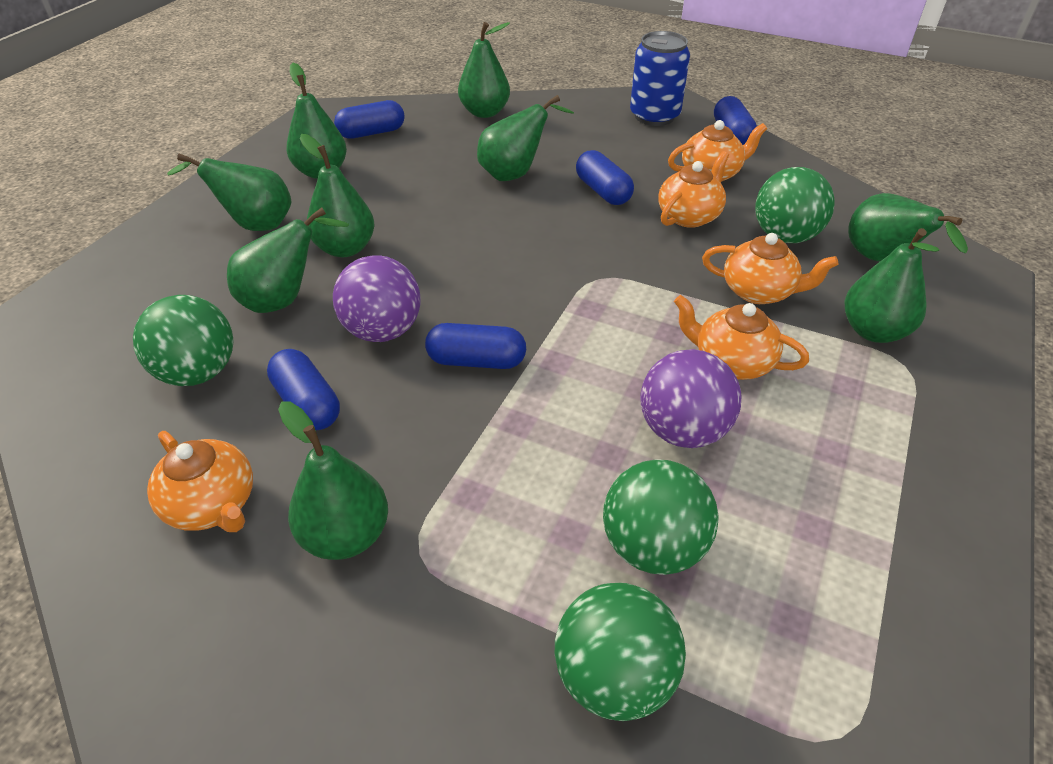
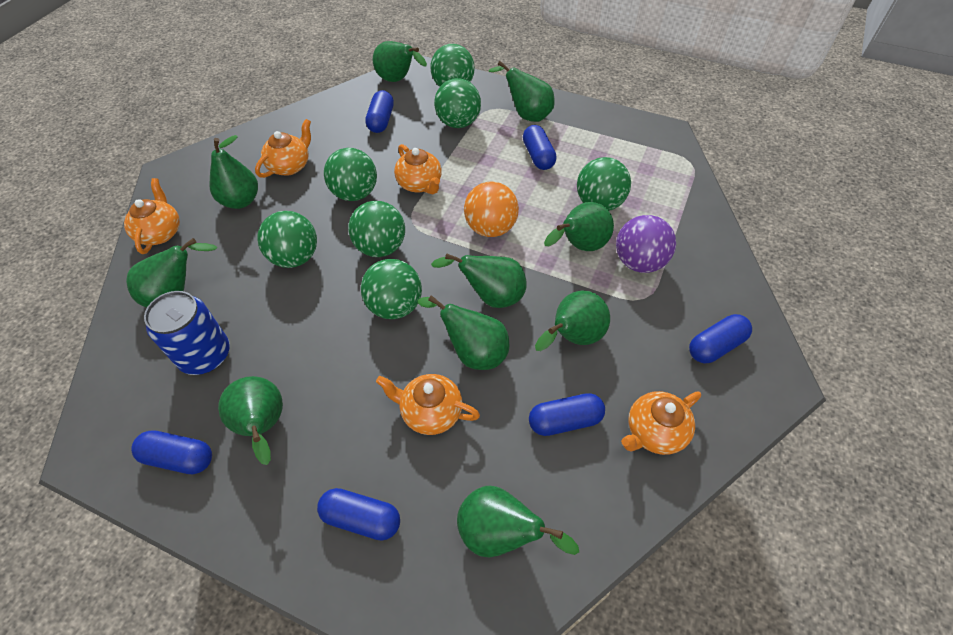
blue capsule: [267,349,340,430] [334,100,405,139] [425,323,526,369] [576,150,634,205] [714,96,757,145] = 5 -> [131,431,212,474] [317,488,400,541] [365,90,394,133] [523,125,557,170] [529,393,605,436] [689,314,752,363] = 6
green ball: [133,295,234,386] [555,583,686,721] [603,459,719,575] [755,167,835,243] = 4 -> [257,211,317,268] [324,148,377,201] [348,201,405,257] [361,259,422,319] [430,44,475,87] [434,78,481,128] [577,157,631,211] = 7
green pear: [167,153,292,231] [227,207,349,313] [278,401,388,560] [286,63,347,179] [300,134,375,257] [458,22,510,118] [477,95,574,181] [844,228,939,343] [848,193,968,262] = 9 -> [126,238,217,307] [209,135,258,209] [218,376,283,465] [373,41,427,82] [418,295,509,370] [431,253,527,308] [457,486,579,558] [489,61,555,122] [535,290,610,351] [544,202,614,251] = 10
orange ball: none = 0 -> [464,181,519,237] = 1
purple ball: [333,255,421,342] [640,349,741,448] = 2 -> [616,215,676,273] = 1

